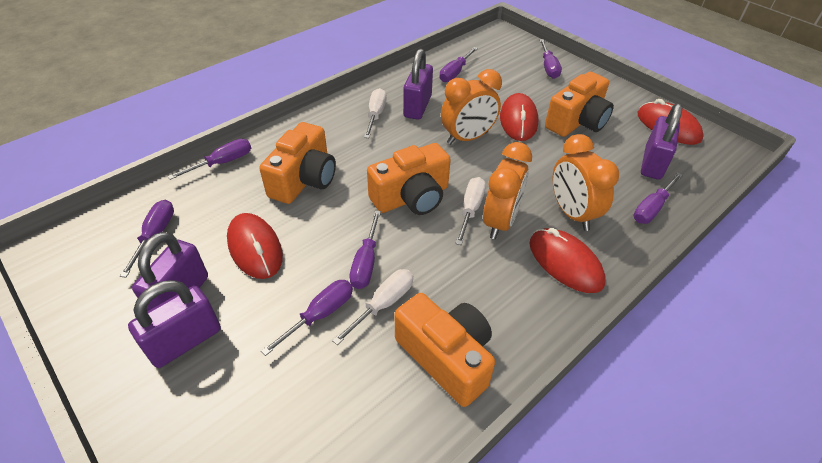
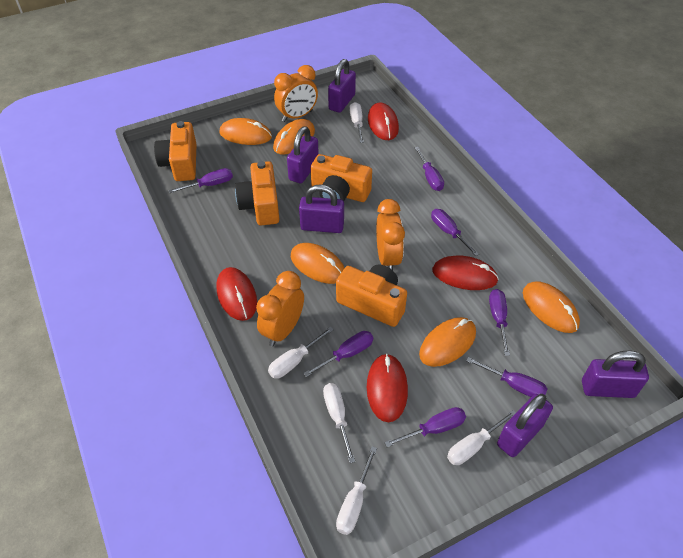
orange mouse: none = 0 -> [219,118,272,145] [273,119,315,154] [291,243,344,284] [419,317,476,367] [523,281,580,333] = 5
purple padlock: [128,280,221,368] [132,232,208,311] [403,48,433,120] [641,103,682,179] = 4 -> [287,126,319,184] [299,184,344,233] [328,59,356,113] [497,394,553,457] [582,351,649,398] = 5
white screwdriver: [332,269,413,345] [364,88,386,138] [455,177,486,245] = 3 -> [268,327,334,379] [323,383,355,463] [336,446,377,535] [350,102,364,143] [447,410,516,465] = 5

